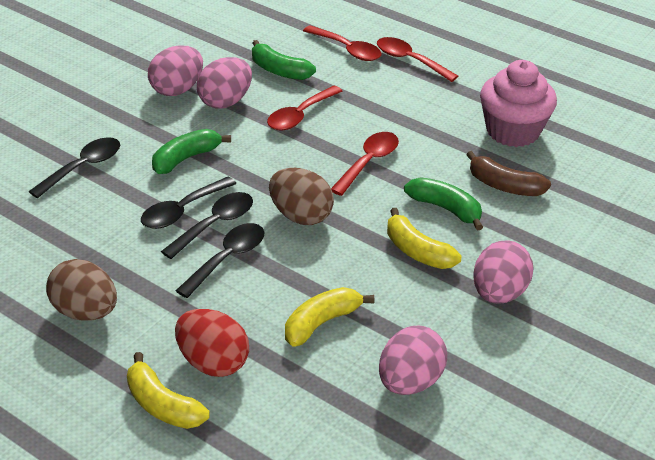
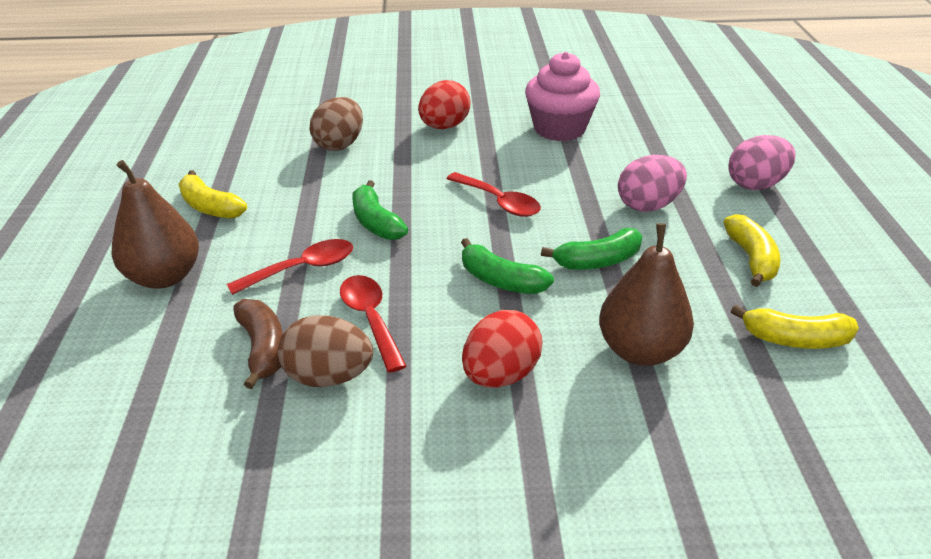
black spoon: [28,137,120,198] [141,177,237,229] [161,192,253,259] [176,223,264,298] = 4 -> none = 0
brown pear: none = 0 -> [112,160,199,289] [599,223,694,366] = 2
pink egg: [148,45,203,96] [197,57,252,109] [379,326,447,395] [473,240,534,304] = 4 -> [618,155,687,212] [728,135,795,190] = 2
red egg: [175,309,249,377] = 1 -> [418,80,471,129] [462,310,543,388] = 2
red spoon: [267,86,342,131] [303,25,382,61] [331,132,399,196] [377,37,458,82] = 4 -> [227,239,353,295] [340,275,406,373] [447,172,541,217] = 3

